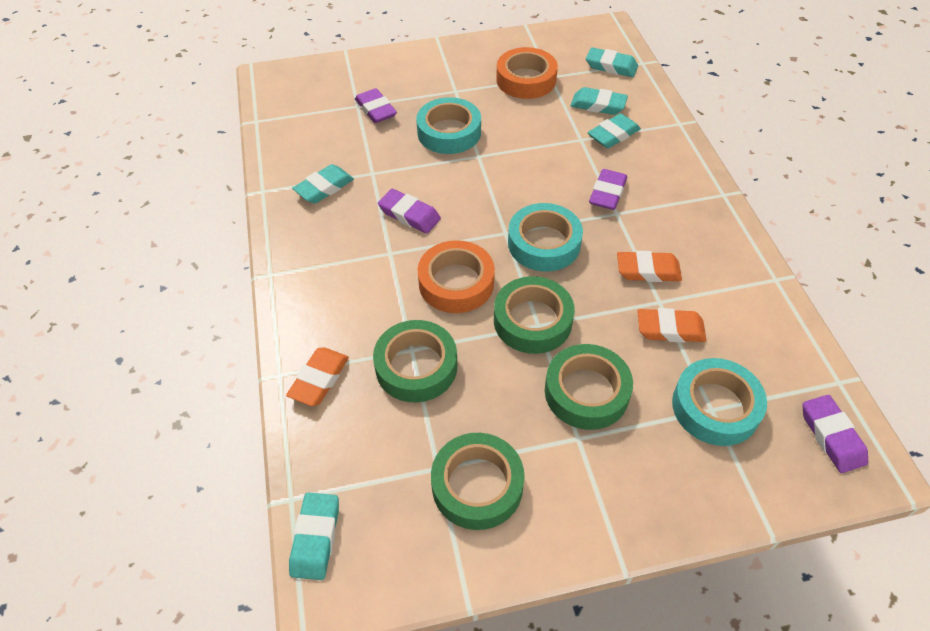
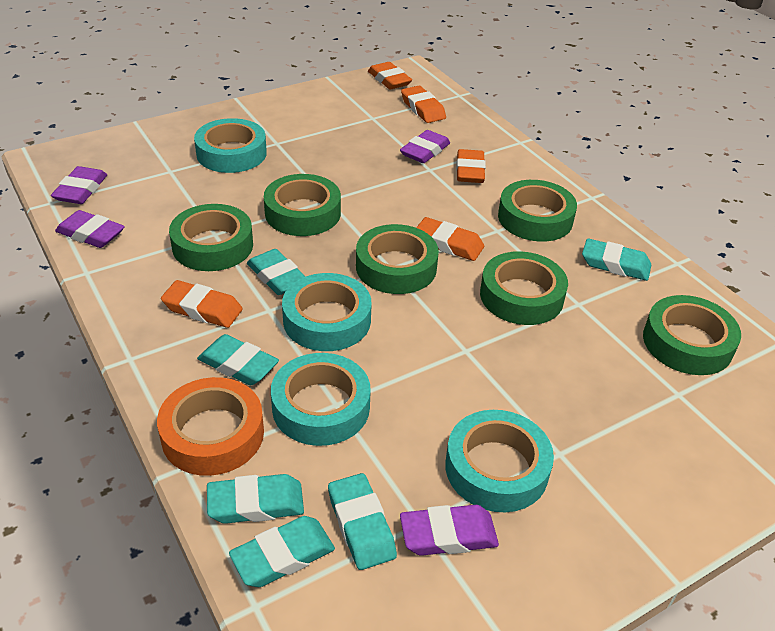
green tape: [373,320,457,402] [431,433,525,530] [494,276,575,354] [545,344,633,430] = 4 -> [169,204,253,271] [264,174,341,236] [356,224,439,294] [480,251,568,325] [498,180,577,241] [643,295,741,375] = 6
orange eraser: [286,347,349,406] [617,251,682,282] [637,308,706,343] = 3 -> [161,280,243,328] [368,62,412,90] [401,86,446,123] [416,217,484,261] [456,149,486,183] = 5
orange tape: [417,240,495,313] [496,47,558,99] = 2 -> [157,377,264,476] = 1
turquoise eraser: [289,492,339,580] [292,164,354,204] [570,87,628,115] [586,47,638,77] [588,113,641,148] = 5 -> [197,334,279,385] [207,474,304,524] [229,516,335,587] [247,249,306,295] [328,473,397,570] [582,238,651,281] = 6
turquoise tape: [416,97,481,154] [508,203,583,271] [672,358,767,446] = 3 -> [194,118,267,173] [271,353,371,446] [282,273,372,351] [445,410,554,512] = 4

